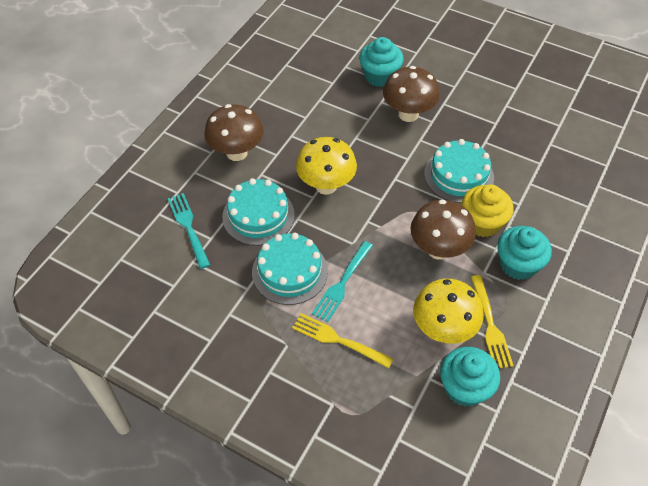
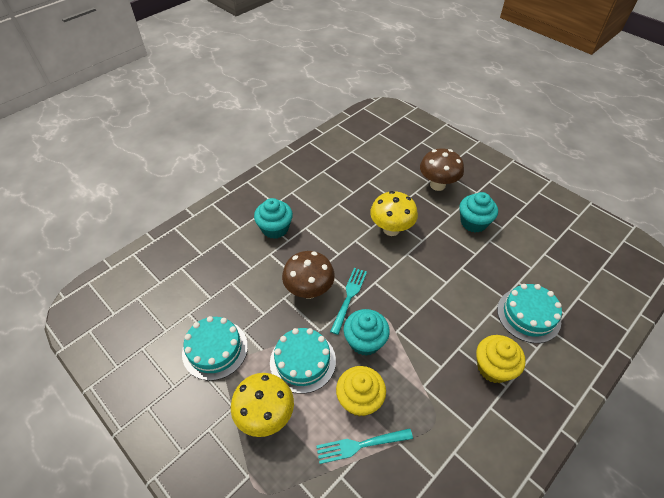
brown mushroom: [204,104,264,161] [383,66,440,122] [411,200,476,260] = 3 -> [282,251,335,299] [420,148,464,191] = 2
yellow cupcake: [462,184,514,237] = 1 -> [336,366,386,417] [476,335,526,383] = 2
yellow fork: [292,313,393,368] [471,275,514,368] = 2 -> none = 0

